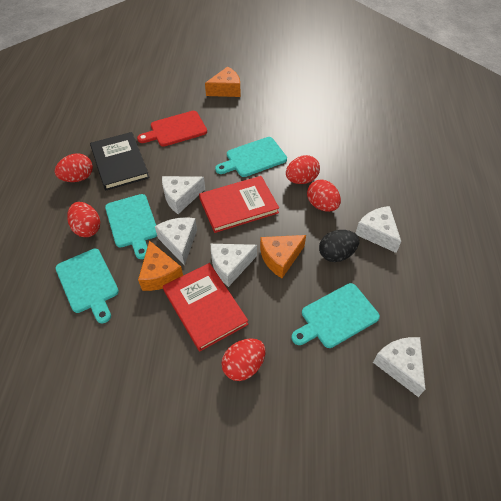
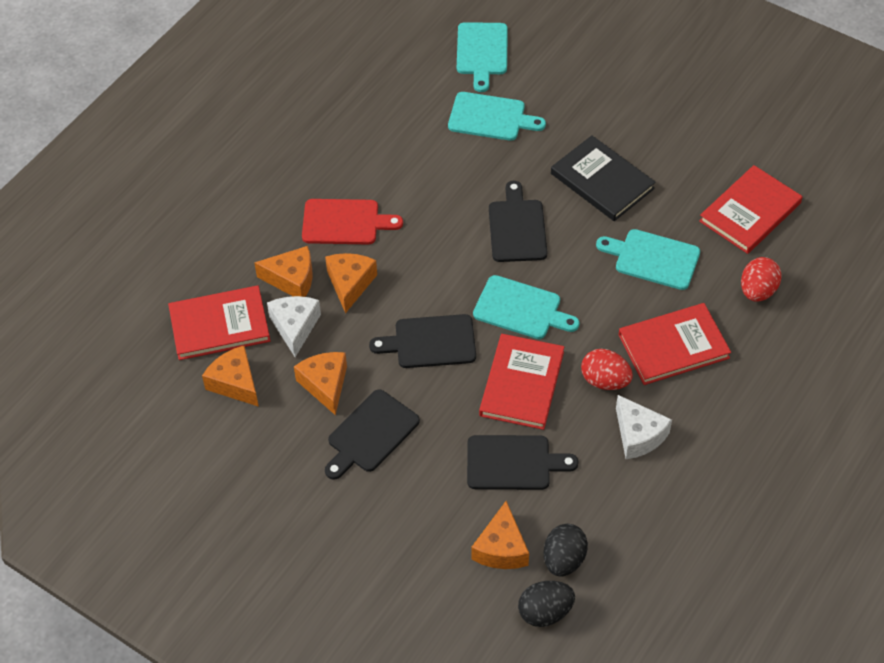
black cutting board: none = 0 -> [325,389,420,480] [369,314,476,368] [467,435,578,490] [489,181,547,262] = 4
black egg: [319,230,359,262] = 1 -> [518,581,575,627] [544,524,588,577] = 2
orange cheese: [138,240,183,291] [205,66,241,97] [260,235,306,278] = 3 -> [202,346,259,407] [254,246,313,297] [294,352,347,415] [325,253,377,313] [471,501,529,569] = 5
red book: [163,263,248,351] [199,176,279,233] = 2 -> [168,286,270,360] [479,334,564,430] [619,303,731,385] [699,165,803,254] = 4
red egg: [55,153,93,182] [67,202,100,237] [221,338,266,381] [286,155,320,184] [307,179,341,212] = 5 -> [581,349,633,390] [741,257,782,302] = 2
white cheese: [155,217,197,266] [162,176,205,214] [211,244,257,287] [355,206,401,253] [373,337,425,397] = 5 -> [267,296,321,357] [616,395,672,459] = 2

